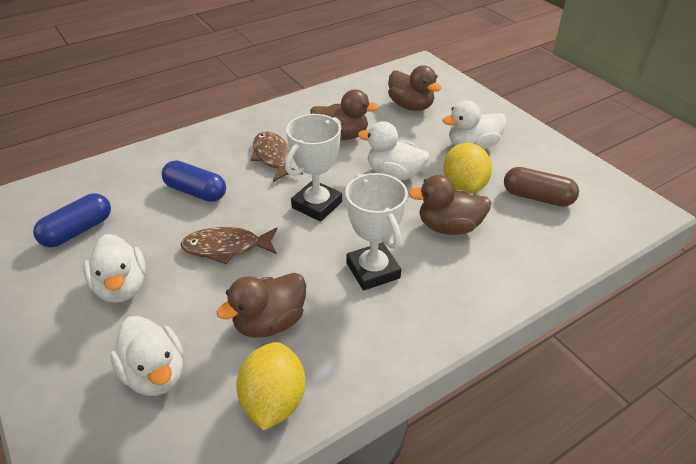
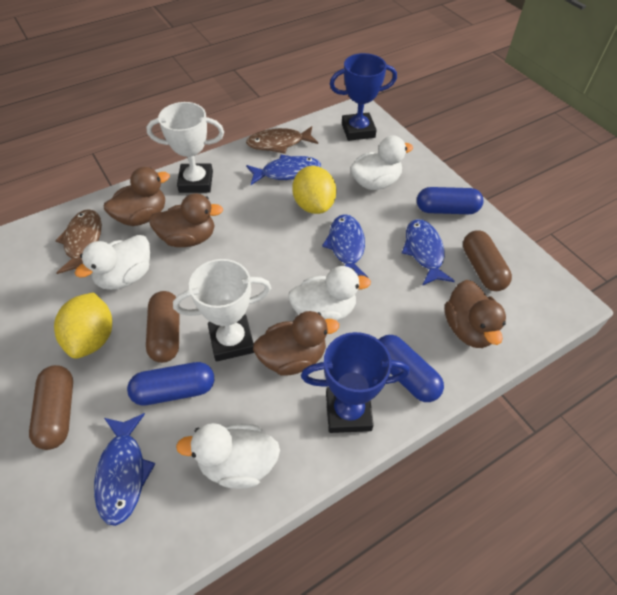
blue capsule: [33,193,111,247] [162,160,226,202] = 2 -> [127,362,214,406] [378,335,444,402] [417,187,483,214] = 3
blue fish: none = 0 -> [94,413,156,526] [246,155,321,185] [322,214,368,277] [402,219,455,286] = 4
blue trophy: none = 0 -> [301,332,409,433] [330,53,397,141] = 2
brown capsule: [504,167,579,207] = 1 -> [29,365,73,450] [146,291,180,363] [463,230,512,291] = 3

